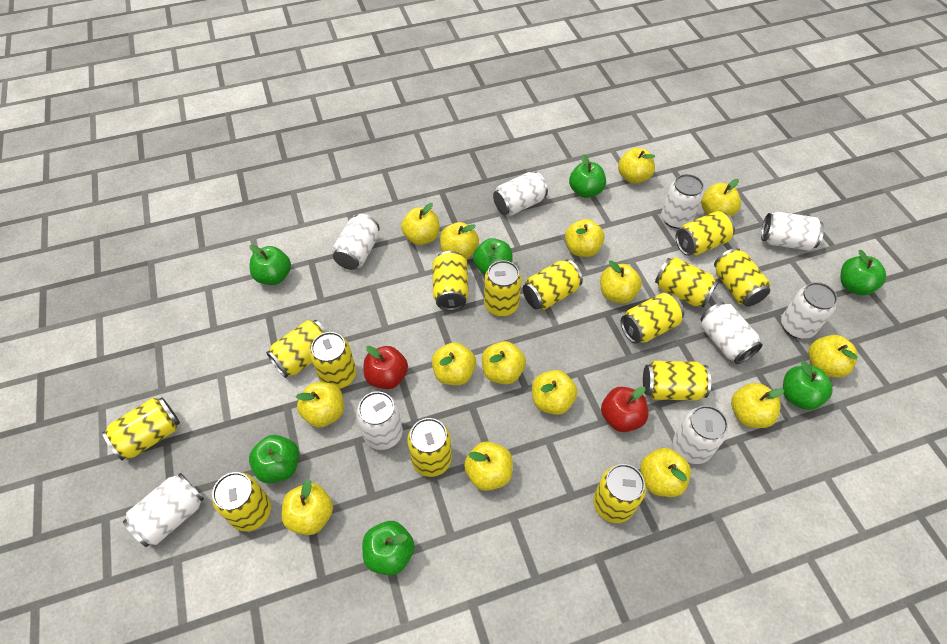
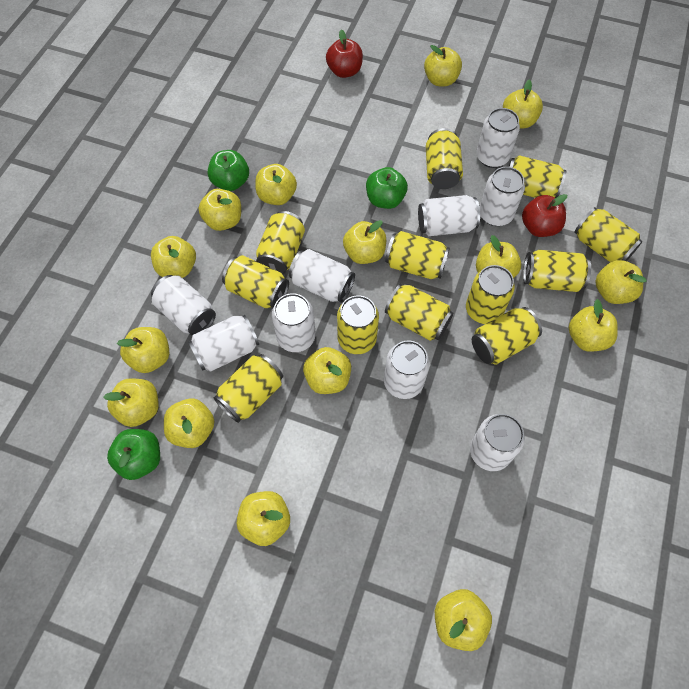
green apple: [249,245,291,285] [249,435,299,484] [362,521,415,575] [473,238,513,275] [569,154,606,198] [783,361,833,410] [840,250,886,295] = 7 -> [107,429,160,480] [208,150,249,191] [366,167,408,209] = 3
yellow can: [102,398,180,461] [212,472,271,532] [266,320,327,378] [310,332,356,389] [407,418,452,477] [433,251,469,311] [484,260,521,316] [523,260,583,310] [593,464,646,523] [621,293,684,344] [643,361,711,401] [655,257,719,308] [676,211,735,256] [714,248,770,306] = 14 -> [213,354,283,423] [222,255,289,308] [256,211,305,275] [337,295,379,354] [385,231,450,279] [385,284,453,341] [426,128,463,189] [466,265,515,324] [472,307,542,365] [509,155,566,198] [523,250,591,292] [574,207,642,262] = 12

